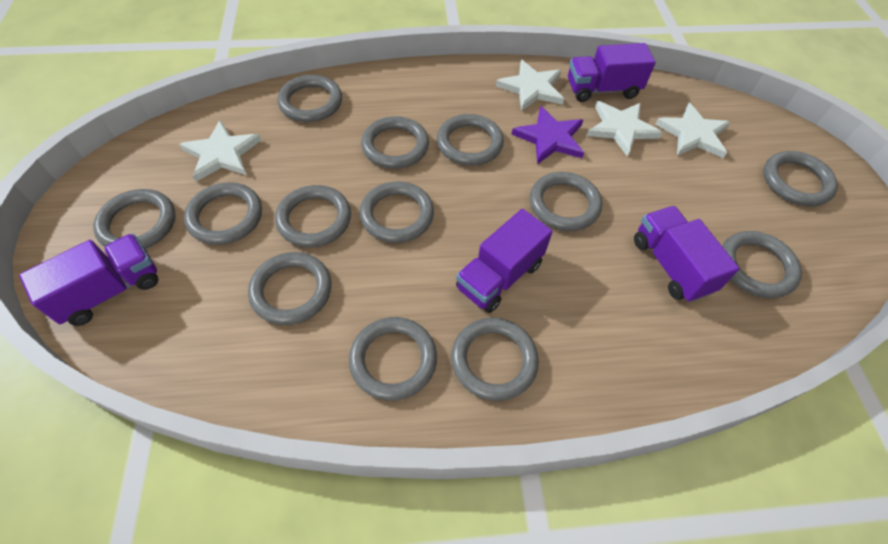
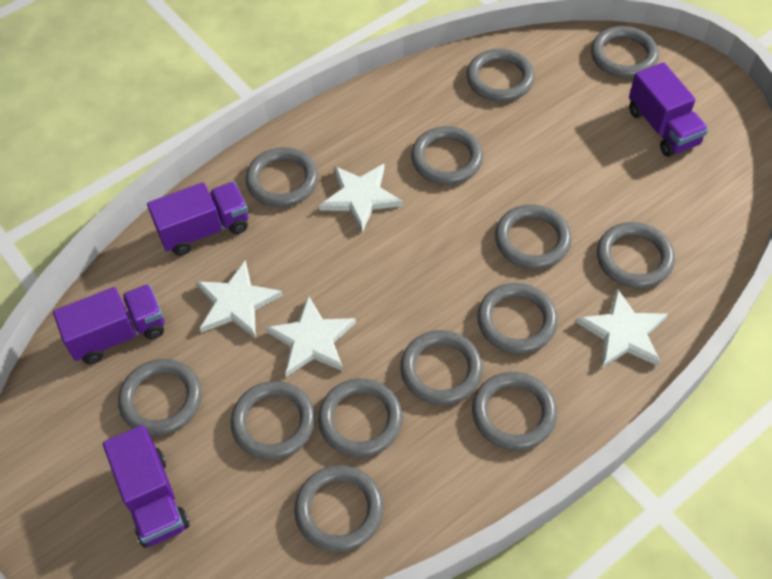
purple star: [512,106,584,164] = 1 -> none = 0

